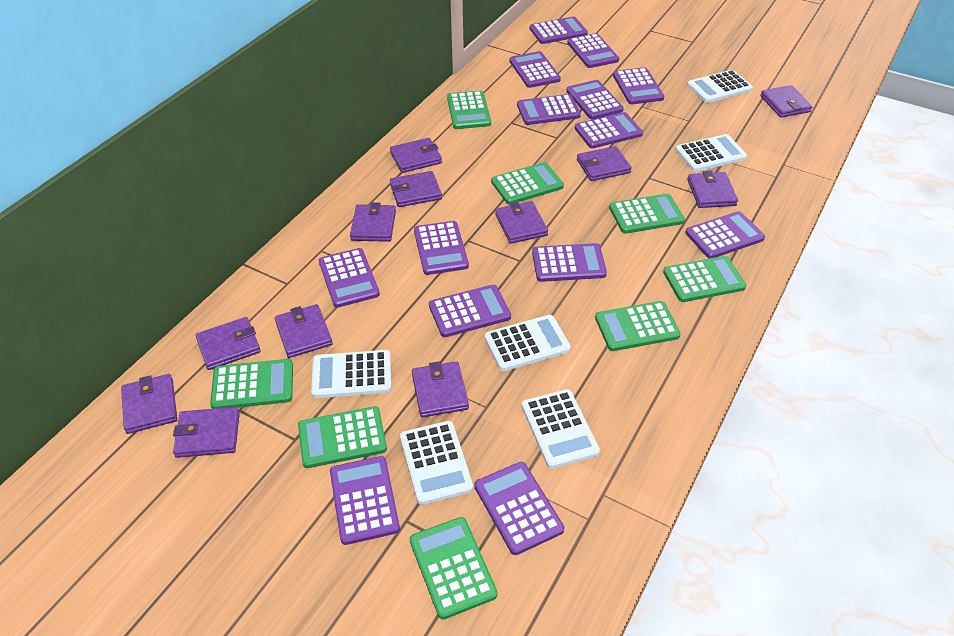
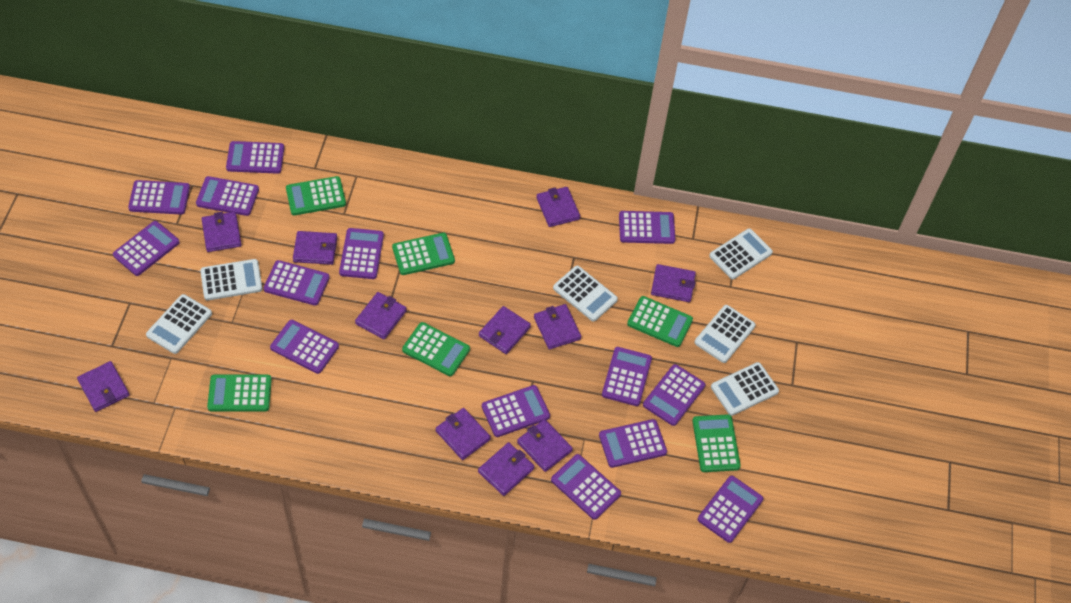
green calculator: [210,359,293,409] [298,406,387,468] [410,517,498,620] [447,91,491,129] [491,162,564,204] [595,301,681,351] [609,194,685,234] [663,256,746,302] = 8 -> [207,374,272,412] [286,176,346,215] [392,233,455,275] [402,322,470,376] [627,296,693,347] [692,414,741,472] = 6
purple wallet: [121,374,177,434] [173,407,240,458] [195,317,261,370] [275,304,333,358] [350,202,396,242] [390,138,442,173] [390,171,442,207] [412,361,469,417] [495,201,548,244] [577,146,632,181] [688,171,738,208] [760,85,812,118] = 12 -> [77,361,130,412] [202,212,241,252] [293,231,337,265] [355,292,407,339] [436,408,491,460] [478,442,535,496] [479,306,531,354] [517,419,573,472] [534,304,581,350] [536,187,580,227] [651,264,696,302] = 11

